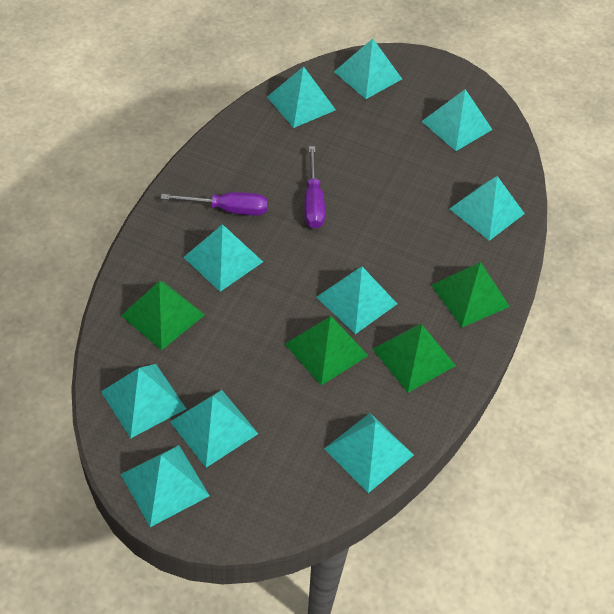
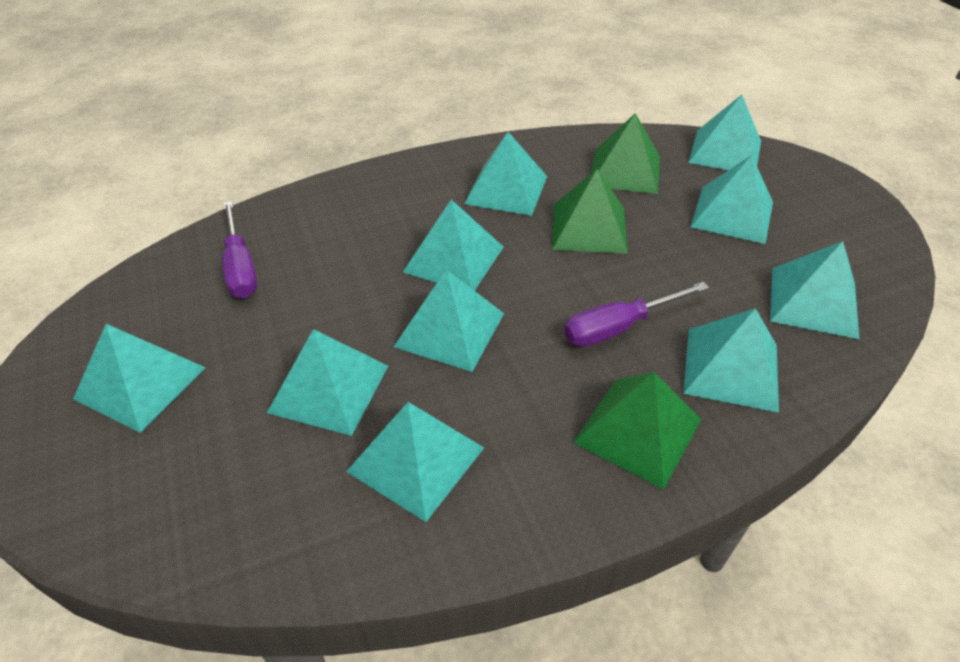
green pyramid: [121,281,205,350] [285,316,368,386] [373,324,456,393] [431,262,510,327] = 4 -> [552,169,628,254] [573,372,702,489] [592,113,660,194] = 3

